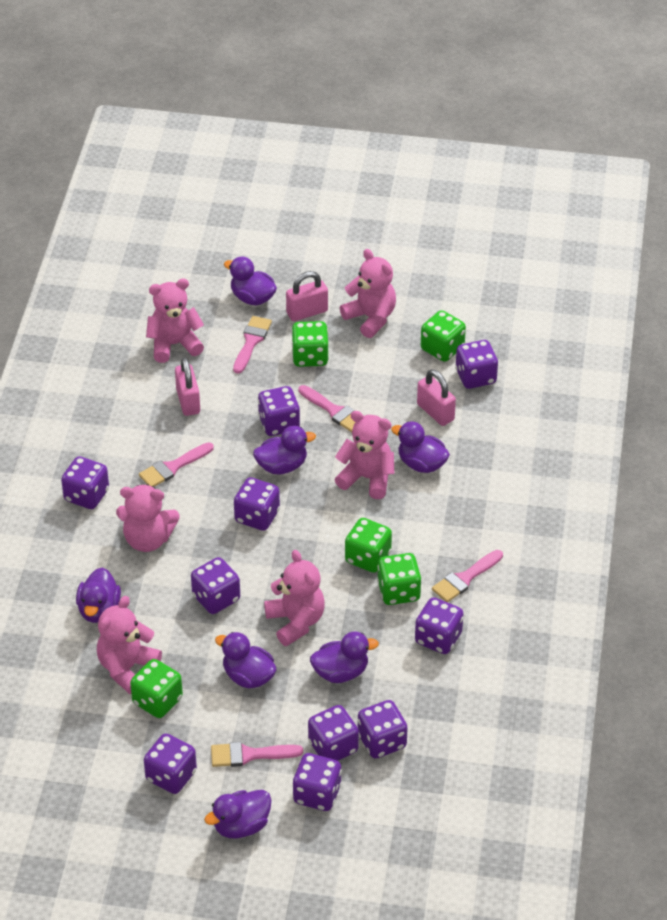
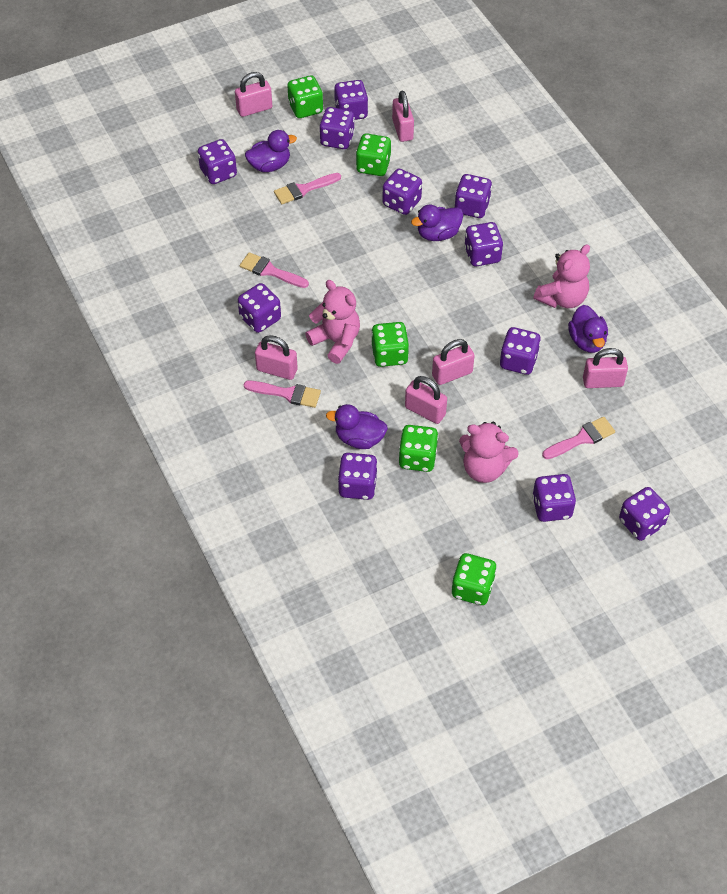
pink brush: [139,442,214,487] [211,742,303,767] [233,316,272,374] [299,385,355,432] [432,550,503,602] = 5 -> [240,252,309,288] [244,381,321,408] [274,173,341,204] [542,417,615,459] = 4
pink padlock: [175,357,200,416] [286,271,328,321] [417,369,456,426] = 3 -> [235,72,272,117] [255,335,298,380] [392,90,414,142] [405,376,447,424] [432,339,475,385] [583,348,628,388] = 6
pink teddy bear: [97,596,162,694] [116,484,180,552] [146,278,204,363] [264,550,325,646] [335,411,395,499] [340,249,396,338] = 6 -> [305,280,360,364] [459,422,519,483] [533,244,590,308] = 3
purple dice: [61,456,109,509] [144,733,197,794] [191,557,240,614] [234,477,280,531] [258,386,300,436] [293,753,342,811] [308,705,359,761] [358,700,408,758] [415,597,464,654] [455,340,498,389] = 10 -> [198,139,237,184] [238,283,281,333] [320,107,355,149] [334,80,368,120] [338,453,378,500] [383,169,422,215] [455,174,492,218] [464,222,503,266] [500,327,541,375] [532,474,576,522] [619,487,670,541] = 11
purple duck: [76,568,121,623] [204,790,272,839] [215,632,277,688] [224,256,277,305] [253,426,316,475] [310,631,379,683] [391,422,450,473] = 7 -> [245,130,297,172] [326,404,388,449] [411,205,463,241] [568,305,608,353] = 4

